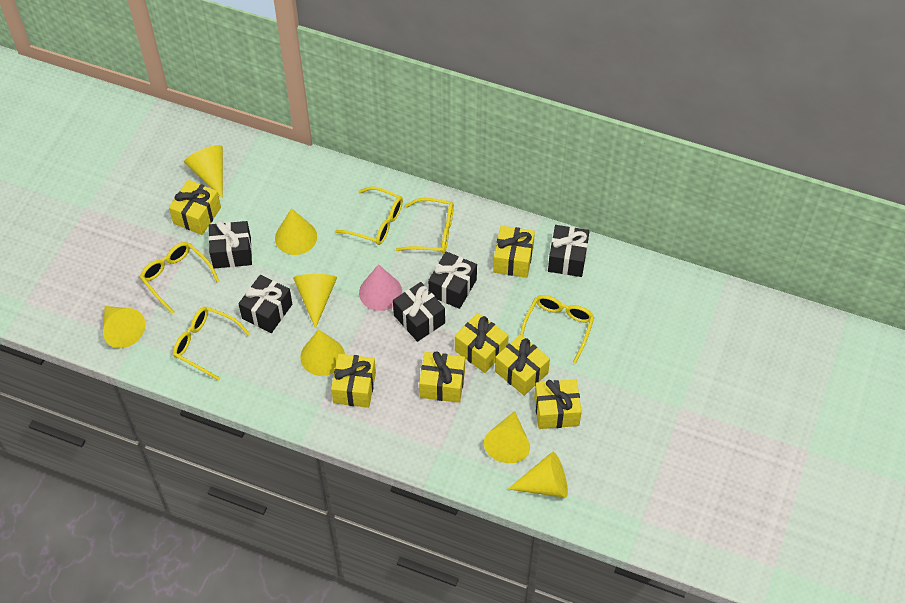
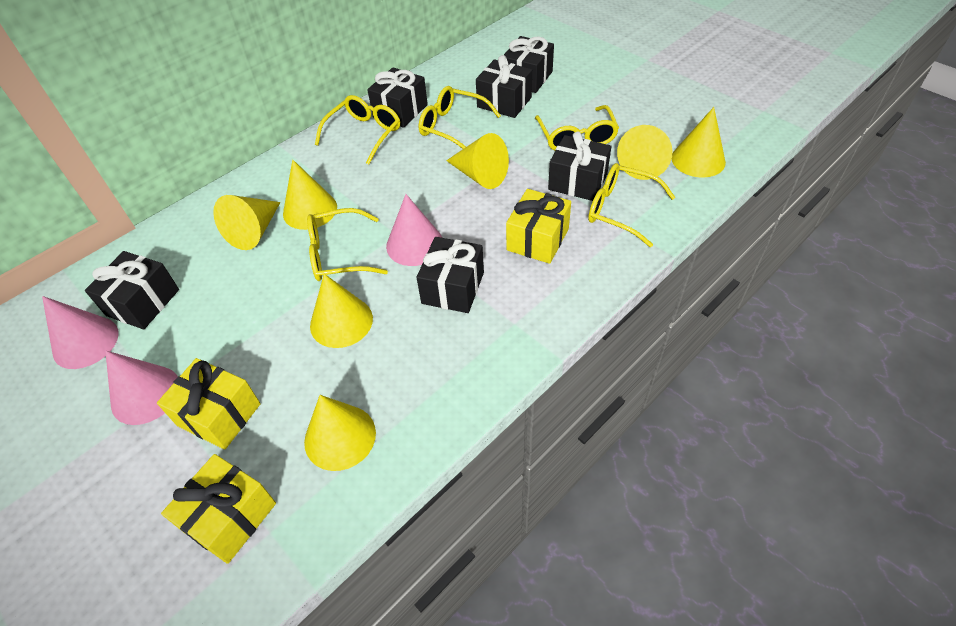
black gift: [208,221,252,268] [238,275,292,333] [393,282,445,342] [428,251,477,309] [548,225,590,277] = 5 -> [85,251,179,330] [367,67,428,128] [416,237,484,313] [476,55,532,118] [504,36,554,93] [548,132,612,201] = 6
pink cone: [359,264,402,311] = 1 -> [42,296,119,369] [105,351,178,425] [386,194,442,266] = 3
yellow gift: [169,180,221,235] [331,354,376,408] [419,351,465,403] [455,313,509,373] [493,226,535,278] [495,334,550,396] [534,379,582,429] = 7 -> [157,358,261,450] [161,454,276,564] [506,189,571,264] = 3

